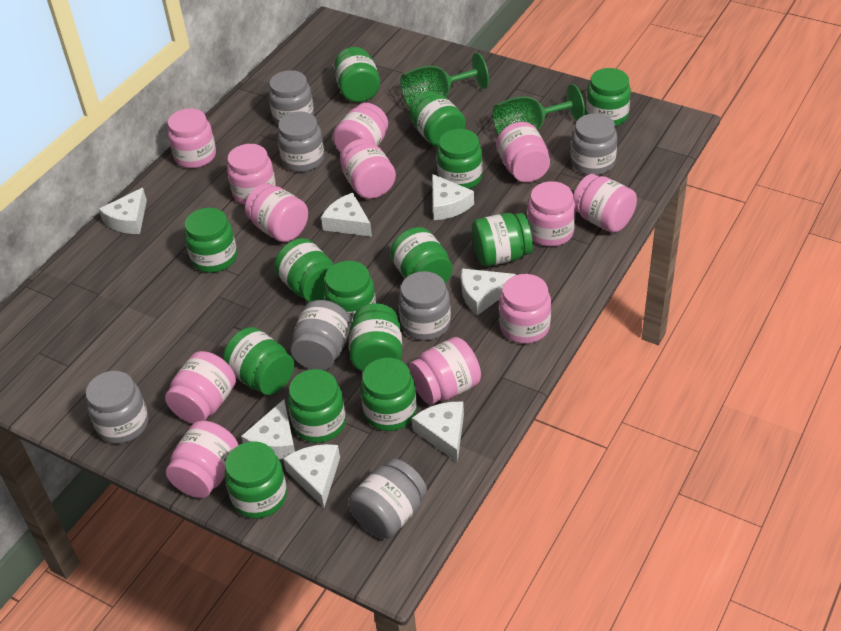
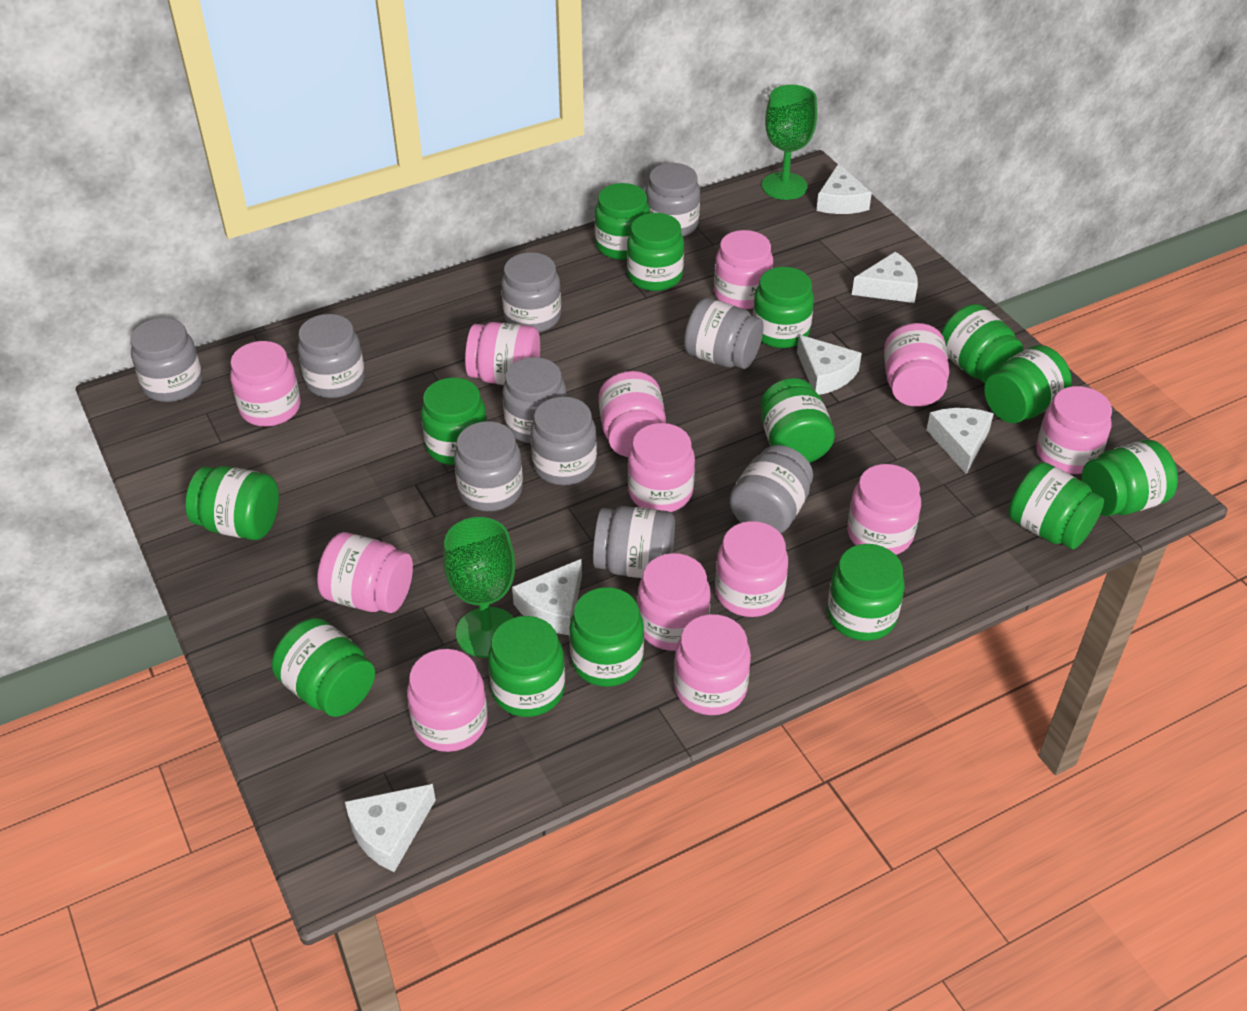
grey jar: [86,371,148,444] [269,70,314,125] [277,112,324,172] [291,300,351,370] [348,459,427,539] [398,271,451,341] [571,113,618,175] = 7 -> [130,318,203,402] [298,314,365,398] [454,421,523,511] [501,252,561,332] [502,357,567,443] [531,397,597,485] [593,506,675,578] [646,163,700,237] [684,298,764,369] [729,445,813,533] = 10
pink jar: [165,351,236,424] [166,421,239,498] [168,108,216,168] [227,144,276,205] [245,184,308,242] [333,103,388,153] [340,139,396,199] [408,337,481,405] [496,122,550,182] [499,274,551,344] [527,181,575,247] [573,174,637,233] = 12 -> [230,341,300,426] [317,532,413,613] [407,649,488,752] [465,322,540,385] [598,371,666,457] [628,423,695,512] [637,553,711,651] [674,614,751,715] [714,230,773,309] [715,521,788,617] [847,464,921,555] [884,323,949,407] [1036,386,1112,474] = 13
white cheese: [99,188,147,234] [241,399,295,459] [283,444,340,507] [321,193,372,237] [412,402,464,463] [432,174,474,220] [461,269,516,315] = 7 -> [345,784,436,872] [512,559,582,635] [797,335,862,395] [816,163,872,214] [852,252,918,303] [926,408,994,474] = 6

